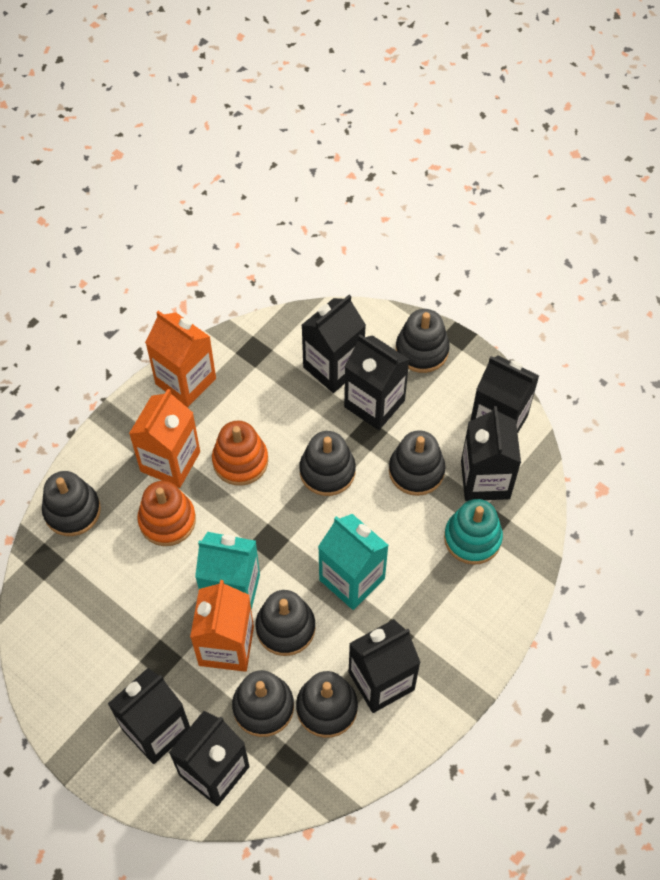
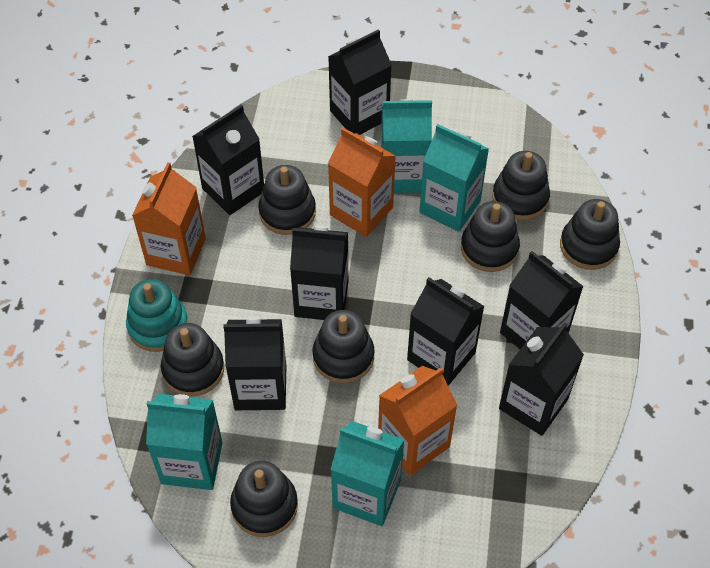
orange stacking toy: [137,481,196,546] [212,421,268,486] = 2 -> none = 0
turquoise carton: [195,532,260,610] [318,514,389,610] = 2 -> [146,394,223,490] [330,421,405,526] [381,99,432,193] [419,124,489,232] = 4

